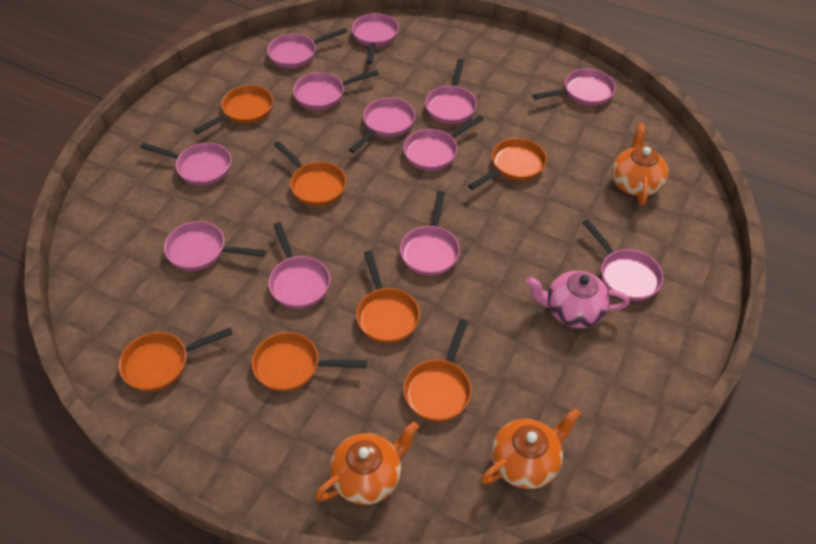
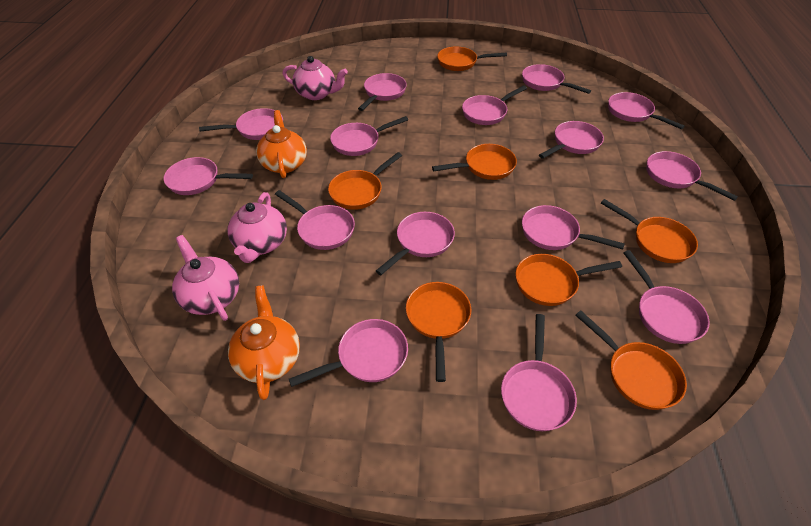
orange teapot: [315,422,419,505] [481,408,581,489] [612,123,668,205] = 3 -> [228,285,300,400] [256,110,307,178] = 2
pink pan: [140,143,231,186] [164,221,265,271] [267,28,347,68] [268,222,330,309] [293,70,379,110] [349,97,415,153] [352,13,399,64] [400,191,460,276] [403,115,484,171] [425,59,477,124] [533,69,616,106] [582,219,663,301] = 12 -> [164,157,253,195] [199,108,283,140] [275,190,355,250] [289,319,408,387] [330,116,408,156] [358,73,407,111] [376,212,455,275] [462,85,527,125] [501,314,577,431] [522,64,591,94] [522,205,625,250] [539,121,604,159] [608,92,685,129] [624,250,710,344] [646,151,738,201] = 15
pink teapot: [526,271,630,328] = 1 -> [172,235,239,321] [227,192,287,263] [282,56,348,100] = 3

